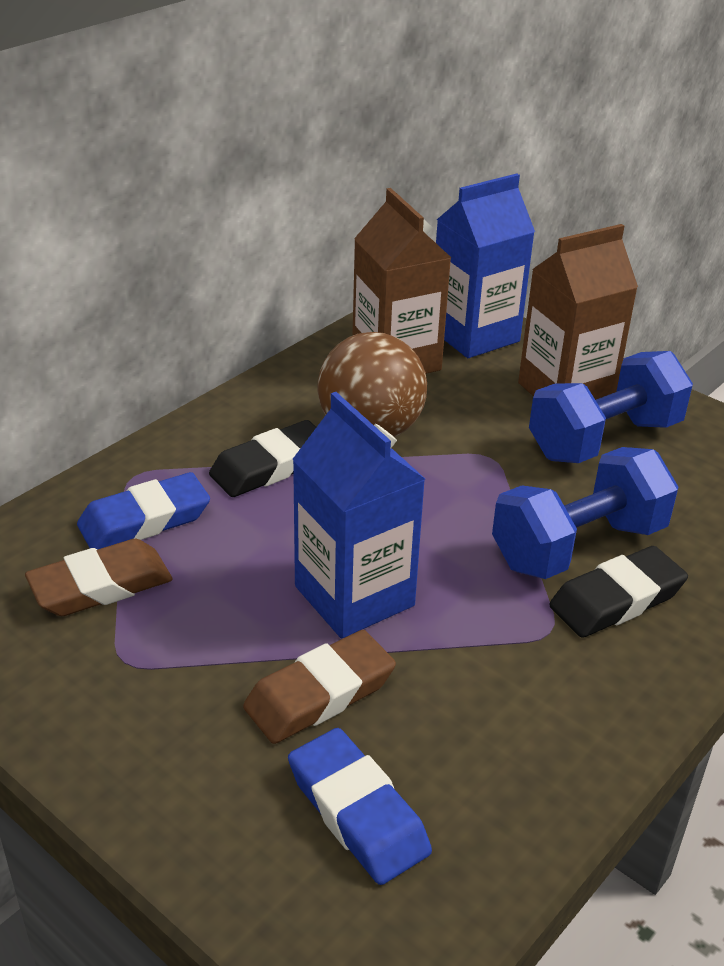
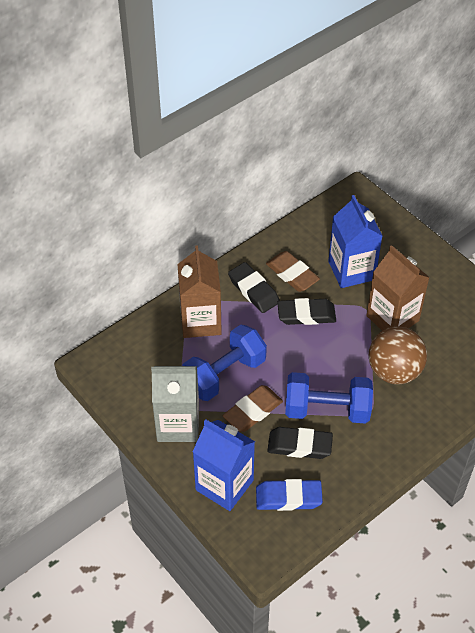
black eraser: [209,420,316,497] [549,546,688,638] = 2 -> [228,262,280,313] [267,427,333,459] [277,298,336,325] = 3
blue eraser: [77,472,210,550] [288,728,432,885] = 2 -> [256,479,323,511] = 1
grey carton: none = 0 -> [151,366,199,442] = 1

